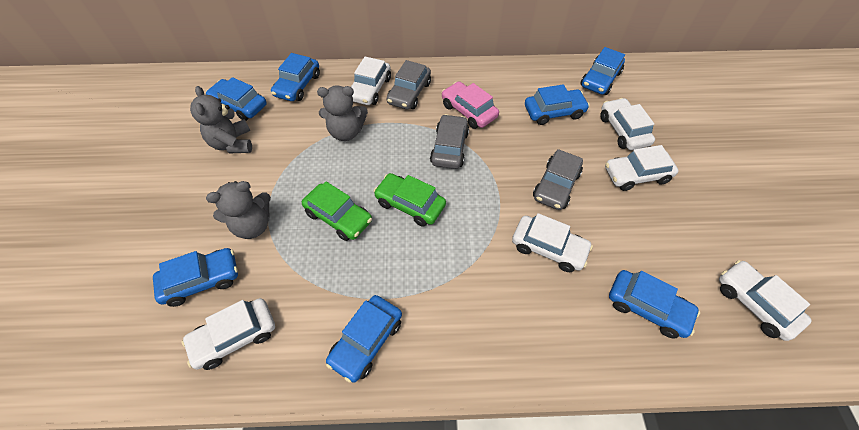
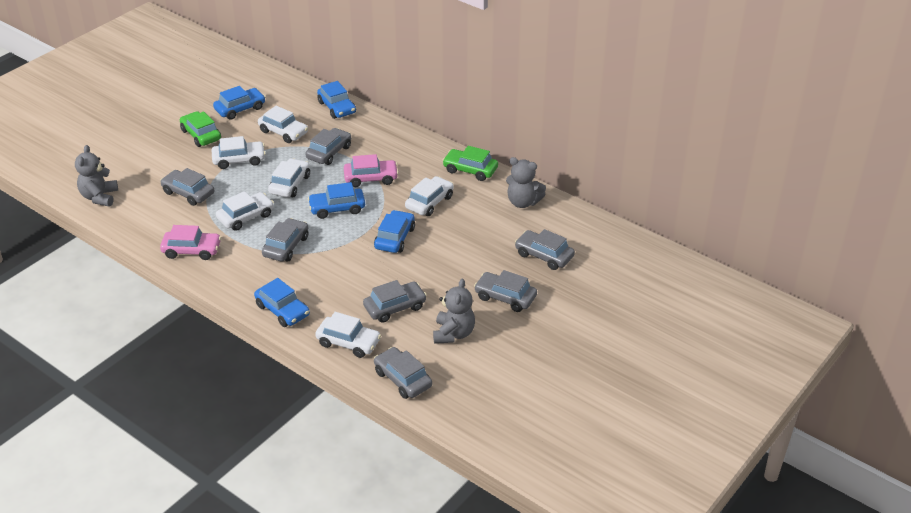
blue car: [153,248,238,307] [206,77,267,121] [271,53,320,101] [326,295,402,383] [525,84,590,125] [580,47,625,95] [609,270,700,339] = 7 -> [213,86,265,120] [254,278,310,327] [308,182,365,219] [317,81,356,119] [374,210,415,253] = 5
grey car: [387,60,431,110] [430,114,469,169] [533,149,583,210] = 3 -> [160,168,214,206] [262,218,308,262] [305,128,351,165] [363,280,427,323] [374,347,432,399] [474,270,537,312] [515,229,575,270] = 7
pink car: [442,81,499,129] = 1 -> [160,225,221,260] [344,154,399,187] = 2

